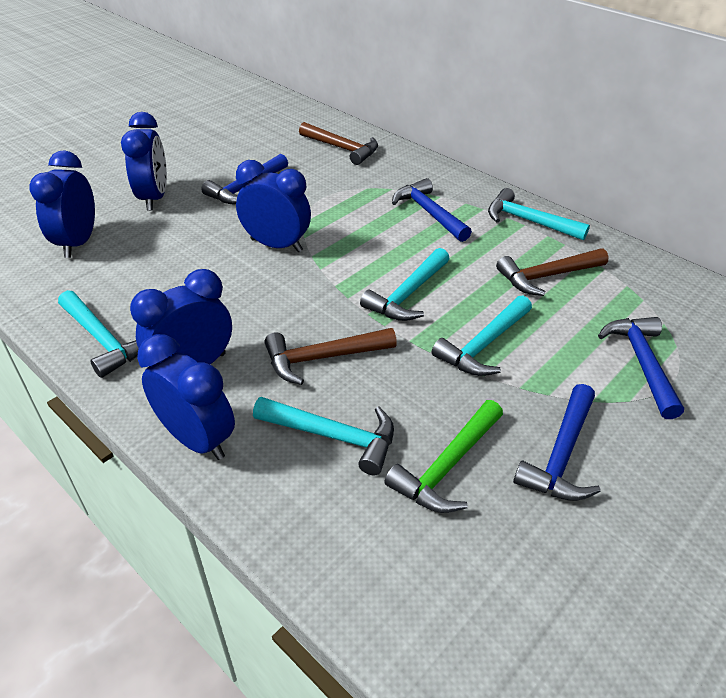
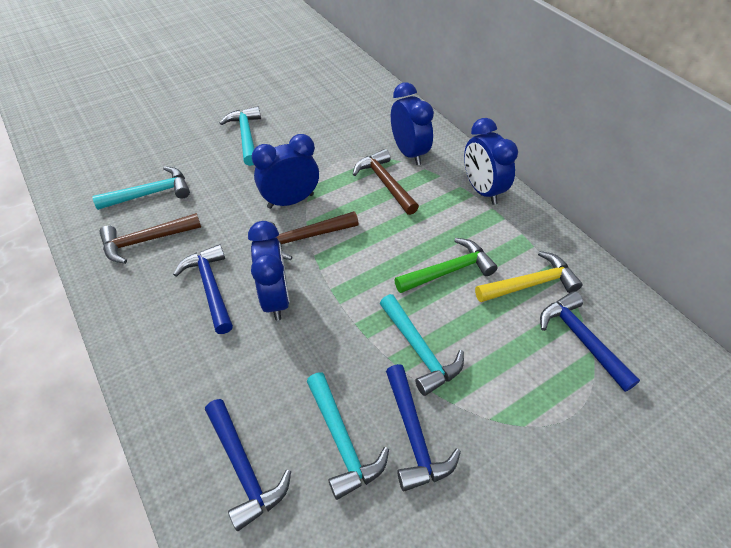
blue clock: [29,150,95,258] [121,112,167,211] [130,269,232,364] [137,334,235,460] [236,160,311,252] = 5 -> [248,221,290,320] [252,134,319,209] [391,82,434,165] [464,118,518,205] = 4
turquoise hammer: [58,290,139,378] [253,397,394,475] [360,248,449,321] [432,295,532,376] [488,188,590,241] = 5 -> [92,166,190,210] [220,106,261,166] [307,372,389,500] [380,294,464,396] = 4
yellow hammer: none = 0 -> [475,251,583,302] = 1

